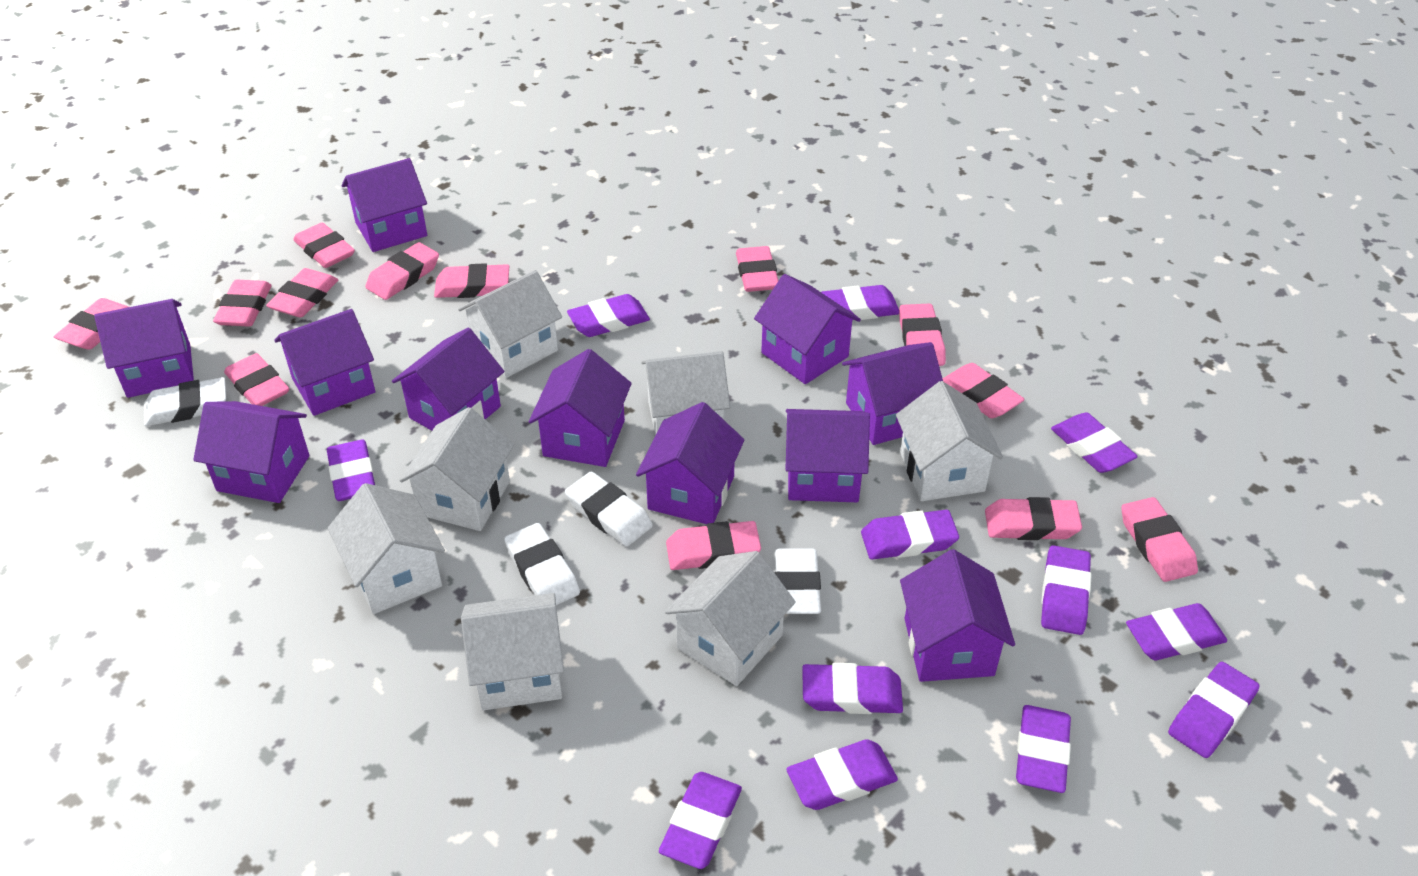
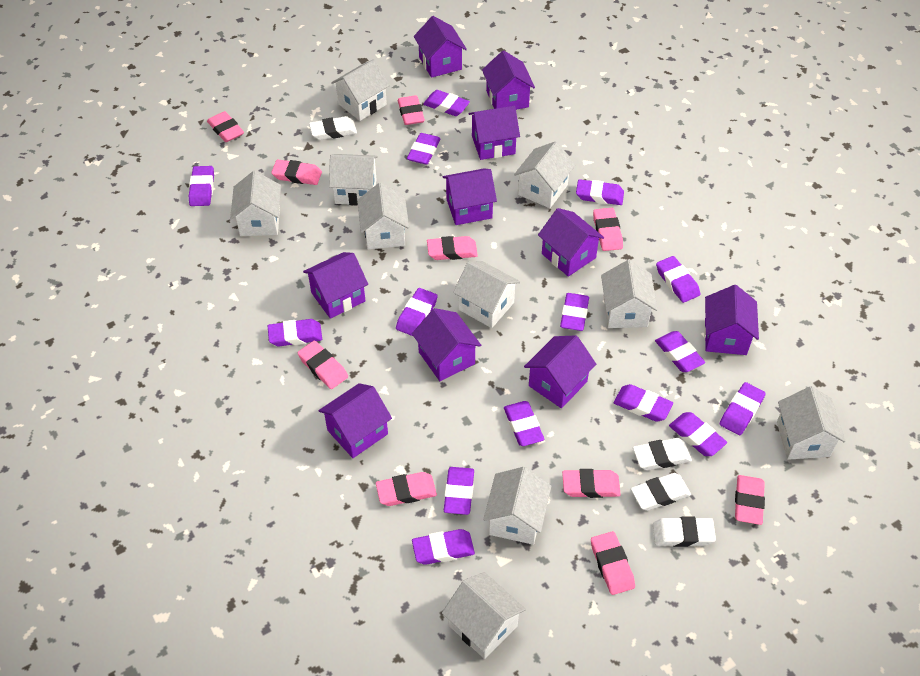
pink eraser: [54,298,129,350] [213,280,272,327] [224,353,289,406] [266,268,338,317] [293,223,355,268] [365,242,439,300] [434,263,509,298] [666,521,761,570] [736,246,779,292] [899,304,946,366] [942,363,1025,418] [985,497,1082,540] [1121,497,1198,582] = 13 -> [207,111,244,142] [271,160,322,185] [298,341,348,389] [376,472,437,506] [398,95,425,125] [427,236,478,260] [562,469,621,498] [591,531,635,595] [593,208,623,251] [735,475,765,525] = 10
purple eraser: [327,440,375,501] [567,294,650,337] [659,772,742,869] [786,739,898,810] [802,663,903,714] [821,285,899,320] [861,510,959,560] [1016,705,1071,793] [1041,545,1091,635] [1051,413,1138,473] [1126,603,1227,660] [1168,662,1260,758] = 12 -> [189,166,214,206] [268,319,322,347] [396,288,438,336] [407,133,441,165] [412,529,475,565] [423,90,470,116] [444,467,474,515] [504,401,544,446] [560,293,589,331] [576,179,624,205] [614,384,673,422] [655,331,705,372] [656,256,700,303] [669,412,727,456] [720,382,766,435] = 15
purple house: [94,299,194,398] [193,401,310,503] [274,309,375,416] [342,158,427,252] [392,328,504,431] [529,349,632,467] [636,402,745,524] [754,274,861,384] [785,409,870,502] [842,342,943,445] [900,549,1015,682] = 11 -> [303,252,368,319] [318,383,392,458] [412,308,481,381] [414,16,467,78] [443,169,497,225] [469,106,520,160] [482,50,535,110] [524,335,596,408] [538,208,604,277] [704,285,759,355] = 10
white house: [328,483,445,614] [399,407,514,531] [458,270,562,378] [461,593,564,710] [641,351,730,436] [665,551,796,686] [896,381,1003,501] = 7 -> [230,171,281,236] [329,154,378,205] [331,59,390,121] [357,183,409,250] [442,572,526,659] [453,261,520,328] [483,467,551,545] [514,141,575,208] [601,260,658,328] [777,386,846,460] = 10

